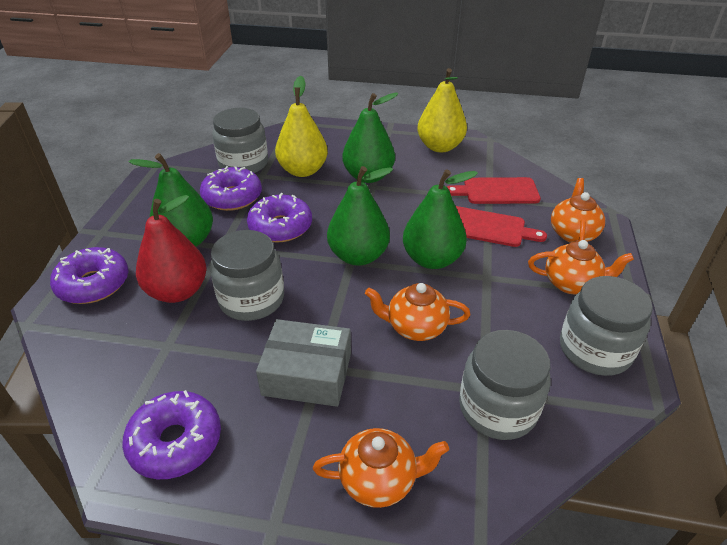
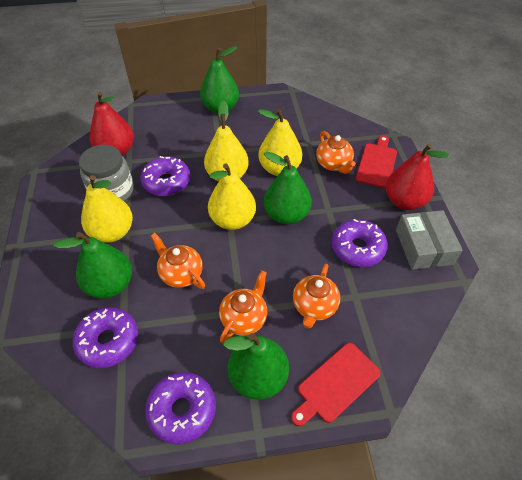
grey jar: [210,230,284,321] [212,108,268,173] [459,330,551,440] [560,276,653,376] = 4 -> [79,145,134,201] = 1
red pear: [136,195,207,303] = 1 -> [90,92,134,156] [386,144,449,210] = 2
yellow pear: [275,76,328,177] [417,68,467,152] = 2 -> [81,175,133,243] [204,100,249,182] [208,163,256,230] [258,109,302,176] = 4

